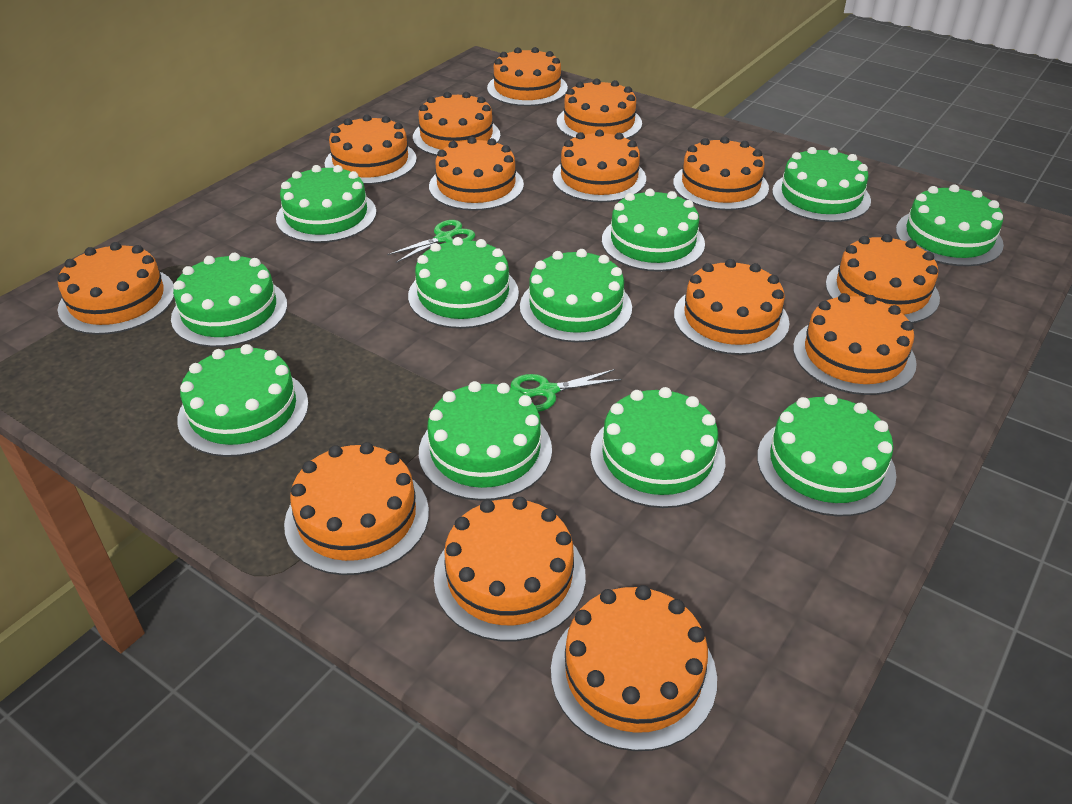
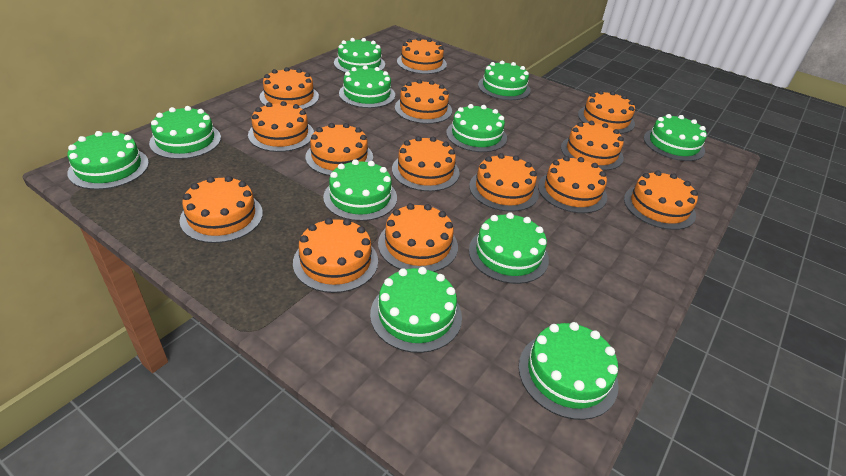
green scissors: [387,220,475,263] [511,369,622,412] = 2 -> none = 0

